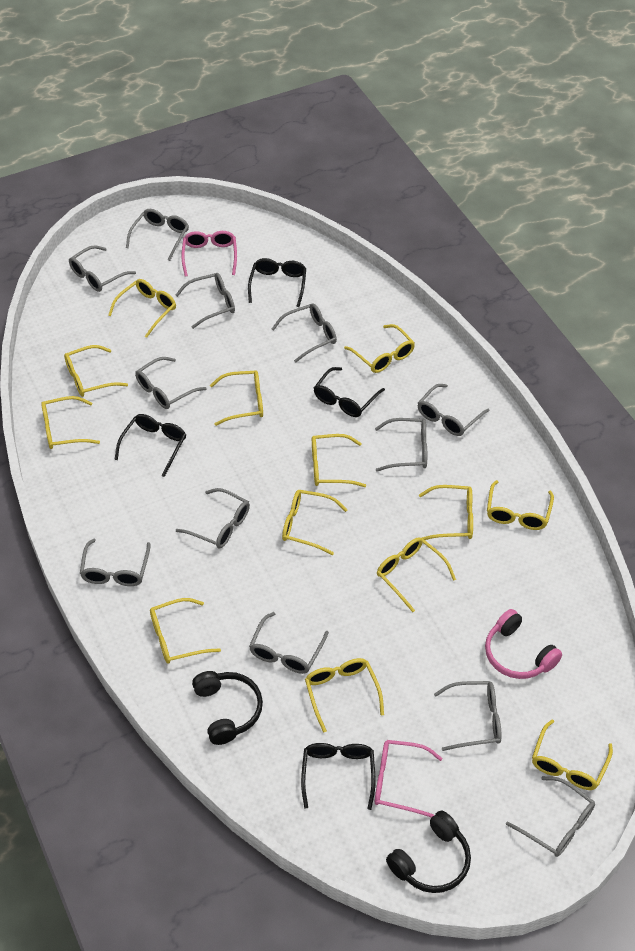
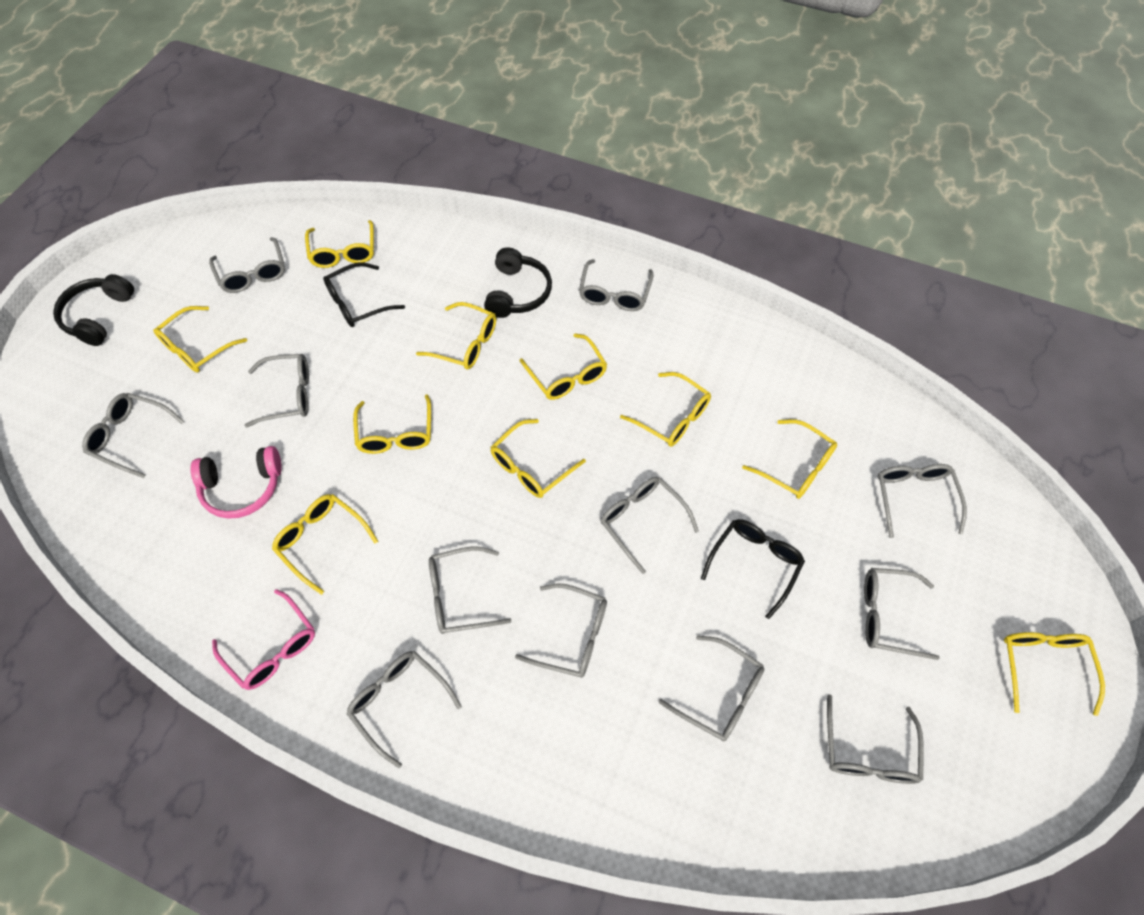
black glasses: [114,414,186,477] [248,258,306,307] [301,743,375,810] [314,367,385,417] = 4 -> [323,262,405,327] [701,519,805,619] = 2
pink glasses: [181,231,237,277] [375,740,442,818] = 2 -> [212,589,315,690] = 1
yellow glasses: [41,396,100,449] [64,345,128,397] [108,279,176,338] [150,598,221,664] [210,370,263,426] [282,490,348,555] [305,658,384,733] [312,434,366,487] [344,324,415,373] [377,538,456,612] [419,485,473,540] [487,480,554,530] [532,719,613,790] = 13 -> [153,306,247,373] [272,494,378,595] [305,220,374,268] [353,394,431,454] [416,302,496,370] [490,419,586,498] [520,333,607,400] [620,372,711,447] [742,419,837,499] [1004,632,1105,716] = 10

